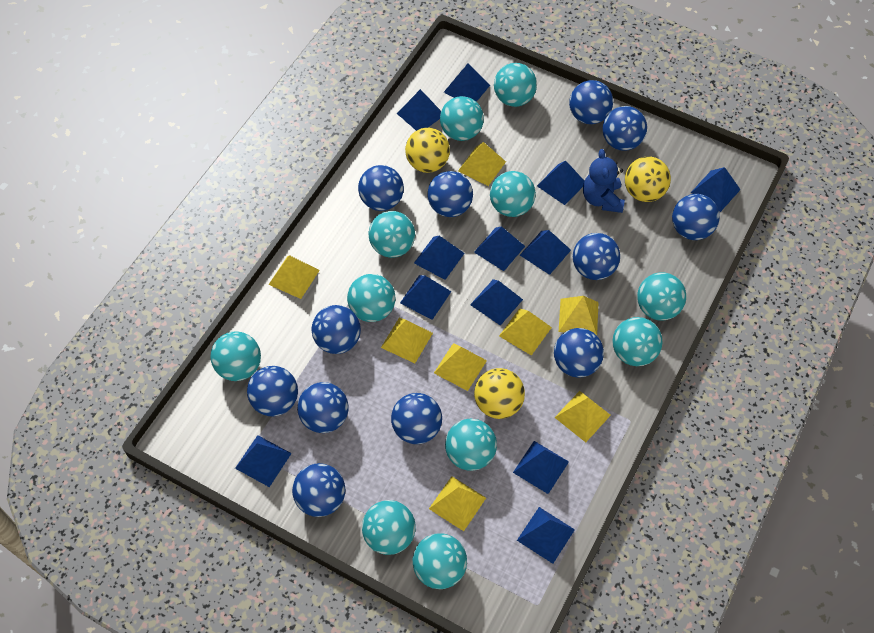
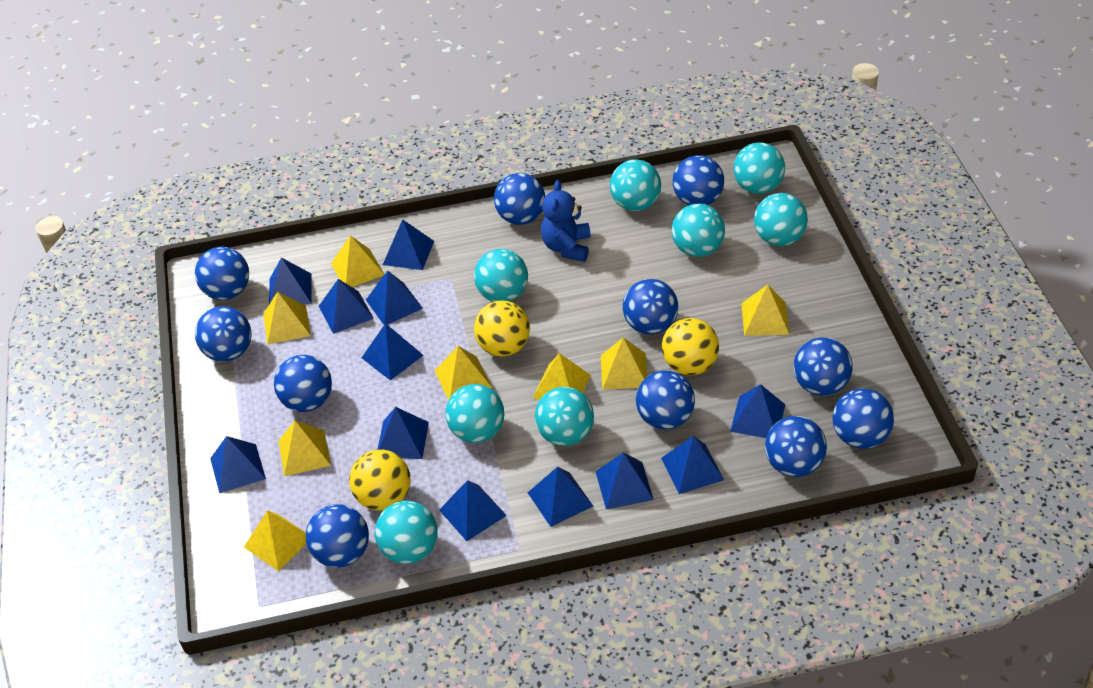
blue ball: [247,366,298,416] [292,463,345,517] [297,382,349,433] [312,305,361,354] [358,165,404,211] [391,393,442,444] [427,171,473,217] [554,328,604,378] [569,80,613,124] [573,233,620,280] [602,106,647,151] [672,194,720,240] = 12 -> [195,247,249,300] [195,306,252,362] [274,355,332,412] [306,504,369,568] [494,173,545,225] [623,279,678,335] [636,370,695,430] [673,155,724,205] [765,416,827,477] [794,337,853,396] [832,388,894,449] = 11
turquoise ball: [210,332,261,381] [347,274,396,322] [362,500,416,555] [369,211,415,258] [413,533,467,589] [440,96,484,141] [445,419,497,471] [490,171,536,217] [494,63,537,107] [612,317,663,366] [637,272,686,321] = 11 -> [375,501,438,564] [445,384,504,443] [474,249,528,302] [535,387,594,446] [610,159,661,211] [672,204,725,257] [733,142,785,194] [754,193,808,246] = 8

